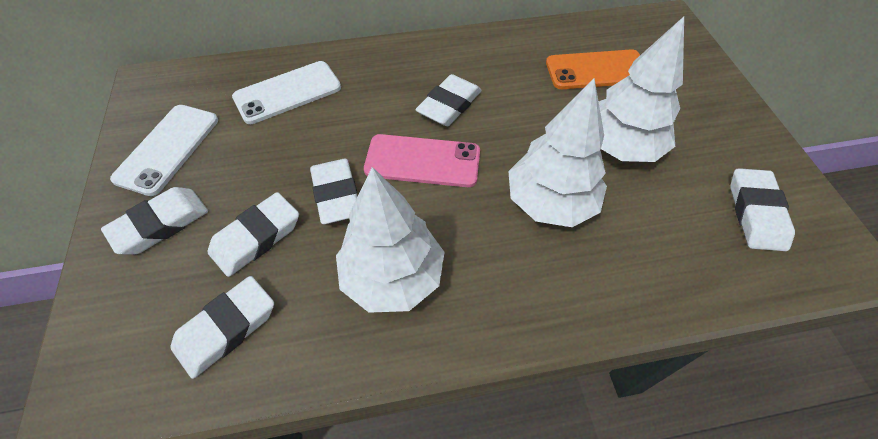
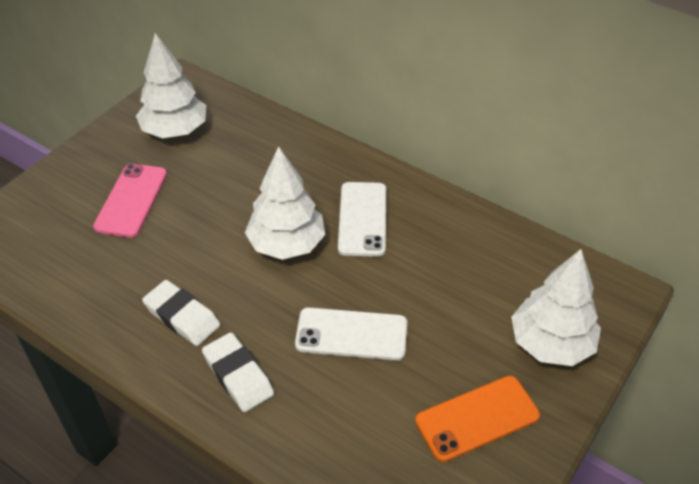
white eraser: [101,187,208,254] [171,276,274,379] [208,192,299,277] [310,159,357,224] [416,74,482,126] [730,168,795,251] = 6 -> [142,280,220,346] [202,332,274,412] = 2

